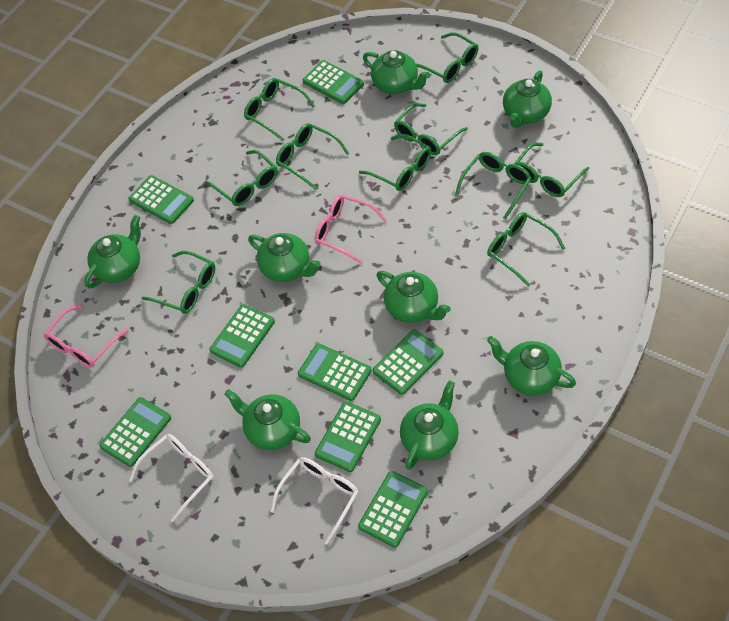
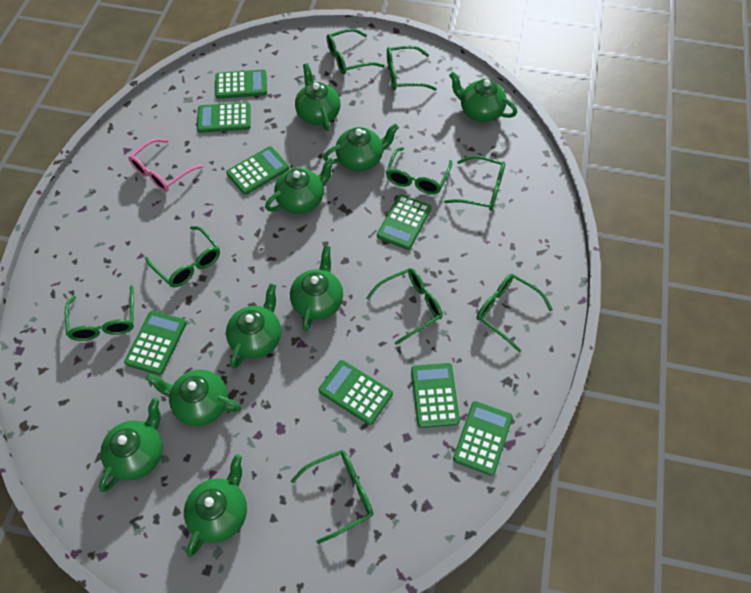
green glasses: [142,251,215,314] [205,150,278,206] [244,78,315,141] [276,123,349,190] [359,134,432,191] [394,103,468,155] [416,32,479,83] [455,152,532,220] [487,212,565,287] [514,142,589,197] = 10 -> [65,285,134,341] [145,226,220,287] [291,450,374,544] [327,28,384,75] [366,268,443,345] [386,147,452,194] [387,46,437,91] [444,155,505,211] [476,274,553,352] = 9
green teapot: [84,215,141,289] [225,389,311,450] [248,233,321,282] [363,50,430,94] [377,271,451,323] [400,380,459,470] [487,336,576,396] [503,70,552,128] = 8 -> [99,398,163,492] [146,369,242,426] [184,454,247,557] [226,283,281,369] [265,157,335,214] [290,245,343,331] [295,63,341,131] [323,123,399,171] [449,72,517,122] = 9
pink glasses: [44,305,129,368] [315,195,387,264] = 2 -> [128,139,203,192] = 1
white glasses: [129,434,214,522] [270,457,358,544] = 2 -> none = 0

